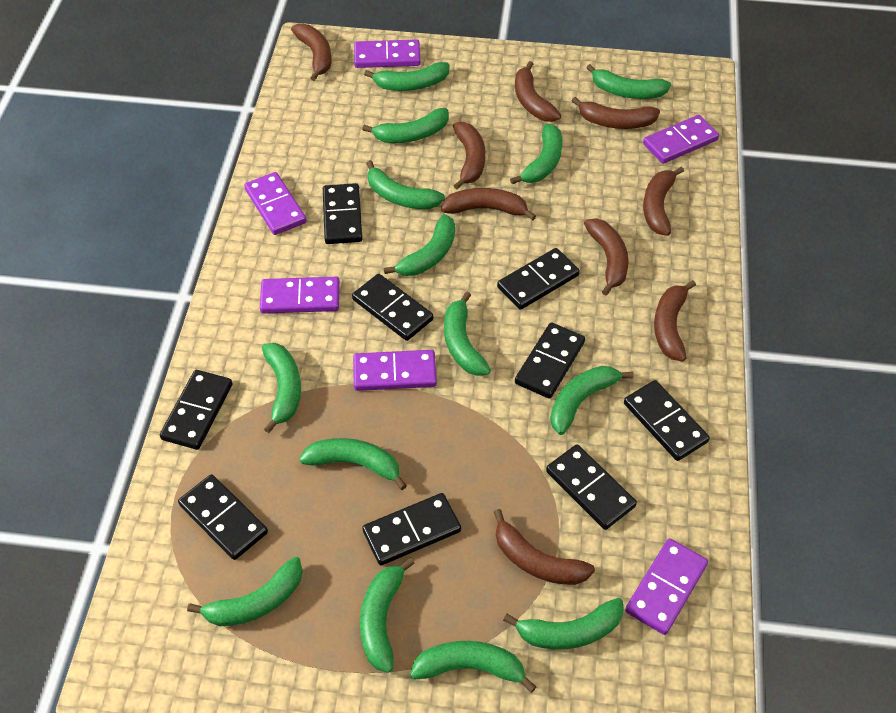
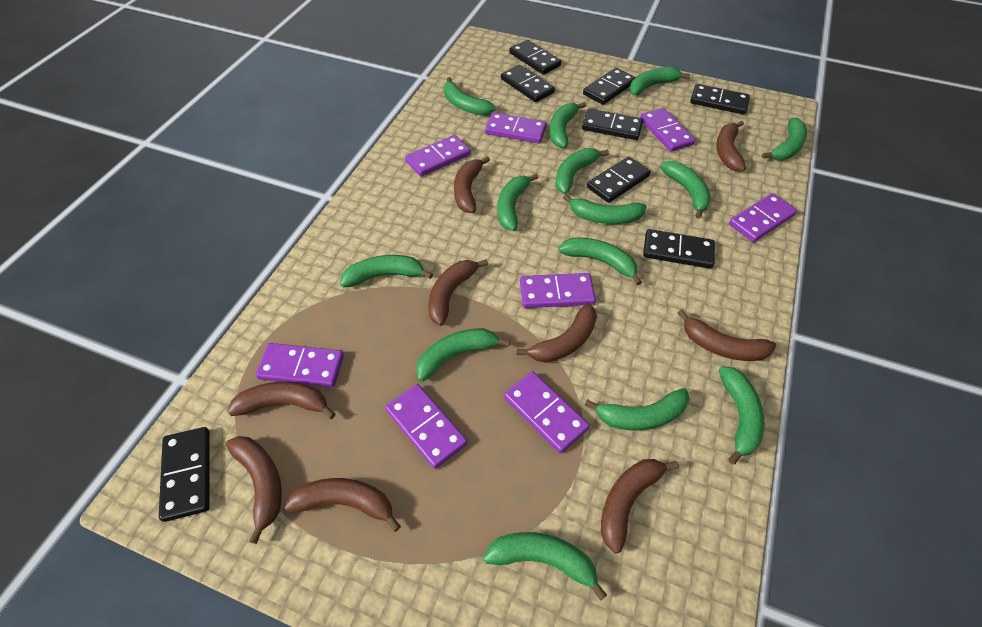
black domino: [160,370,233,450] [178,474,268,560] [323,183,363,244] [352,274,433,341] [362,493,461,565] [497,248,580,310] [515,322,585,399] [546,444,637,530] [624,380,710,461] = 9 -> [159,427,210,522] [501,65,555,102] [509,40,561,74] [582,109,643,140] [583,68,636,105] [587,157,651,203] [643,229,715,269] [690,84,750,115] = 8
purple domino: [244,172,307,235] [260,277,340,314] [353,350,437,391] [354,39,421,68] [625,538,708,635] [643,115,719,164] = 6 -> [256,343,344,388] [385,384,467,469] [405,135,471,177] [485,112,547,143] [504,371,590,453] [520,273,596,308] [640,108,695,152] [729,193,797,242] = 8

